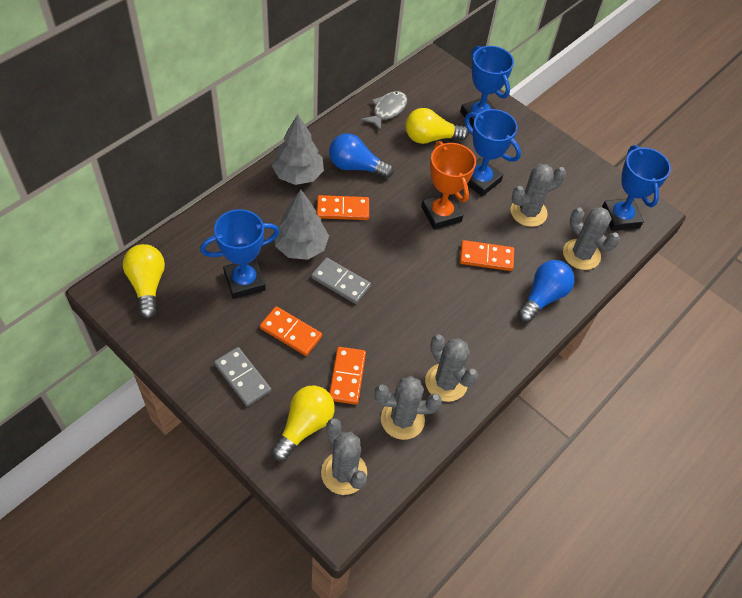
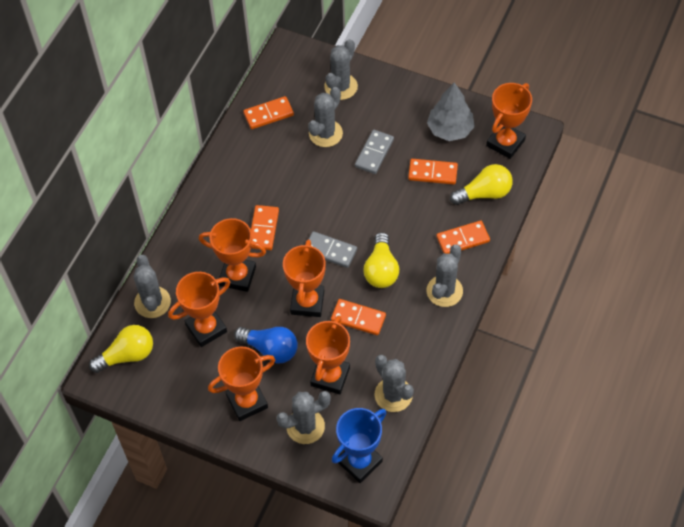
blue light bulb: [329,133,394,178] [518,260,574,322] = 2 -> [234,327,298,364] = 1
blue trophy: [200,209,279,299] [460,46,514,128] [465,109,521,197] [602,145,671,231] = 4 -> [332,408,386,483] = 1
grey cactus: [321,418,367,495] [375,376,442,440] [425,335,478,402] [511,164,566,227] [563,207,620,270] = 5 -> [133,255,171,318] [276,391,331,444] [308,87,343,147] [324,39,358,100] [375,355,414,412] [427,244,463,307] = 6
grey fish: [361,91,407,131] = 1 -> none = 0
grey tree: [272,114,324,185] [275,190,329,260] = 2 -> [427,82,475,141] = 1
orange domino: [260,306,322,356] [317,195,369,220] [329,347,366,405] [460,240,514,271] = 4 -> [243,96,294,129] [251,205,279,250] [331,299,386,335] [408,159,458,185] [436,221,490,254] = 5
orange trophy: [421,141,476,230] = 1 -> [168,272,230,347] [199,218,266,292] [208,346,275,421] [283,240,325,317] [306,316,350,394] [486,83,532,159] = 6

